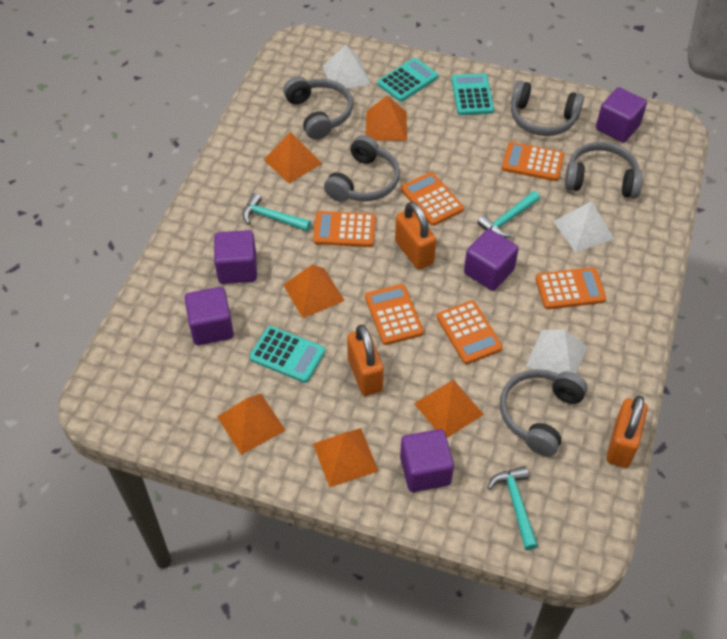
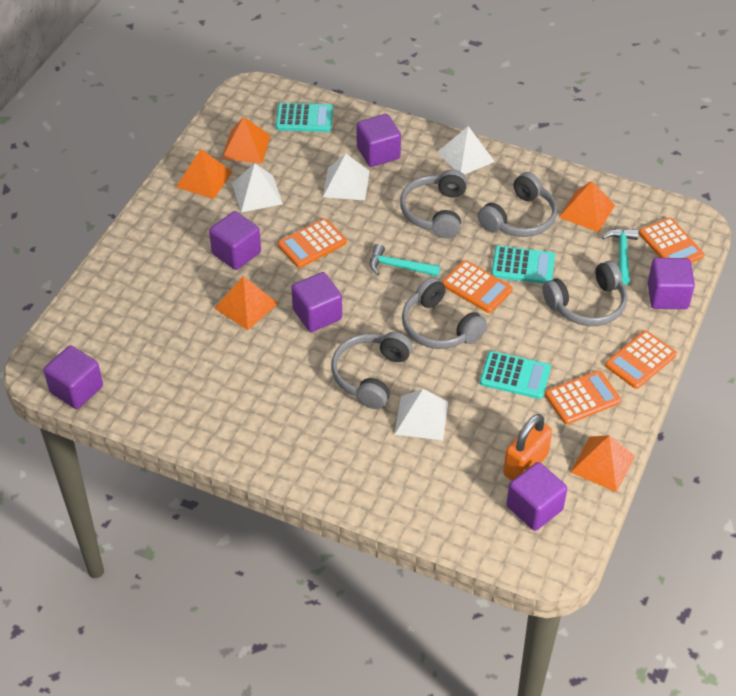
orange calculator: [313,211,376,247] [365,284,424,345] [401,172,464,226] [437,301,503,364] [502,142,564,181] [535,267,606,309] = 6 -> [278,218,347,268] [442,260,512,313] [545,370,621,424] [605,330,677,389] [639,218,704,263] = 5
orange padlock: [347,325,384,396] [395,201,436,270] [606,395,648,468] = 3 -> [503,414,552,480] = 1
orange pyramid: [217,394,286,455] [264,132,322,183] [283,265,345,318] [313,428,379,488] [366,96,407,141] [414,379,484,438] = 6 -> [176,149,232,199] [214,276,278,330] [222,116,270,164] [559,181,615,232] [570,435,635,492] = 5
purple cube: [184,287,234,345] [214,230,257,284] [400,429,454,492] [464,229,519,291] [596,87,647,143] = 5 -> [44,345,103,409] [209,211,261,270] [291,272,342,332] [356,114,401,167] [507,462,567,531] [648,258,695,309] = 6
turquoise hammer: [242,193,311,231] [477,191,540,238] [487,466,538,550] = 3 -> [370,244,440,277] [602,229,639,285] = 2
white pyramid: [323,45,370,92] [526,329,587,374] [553,201,614,253] = 3 -> [232,163,283,212] [323,154,370,200] [394,389,448,440] [438,126,495,175] = 4

